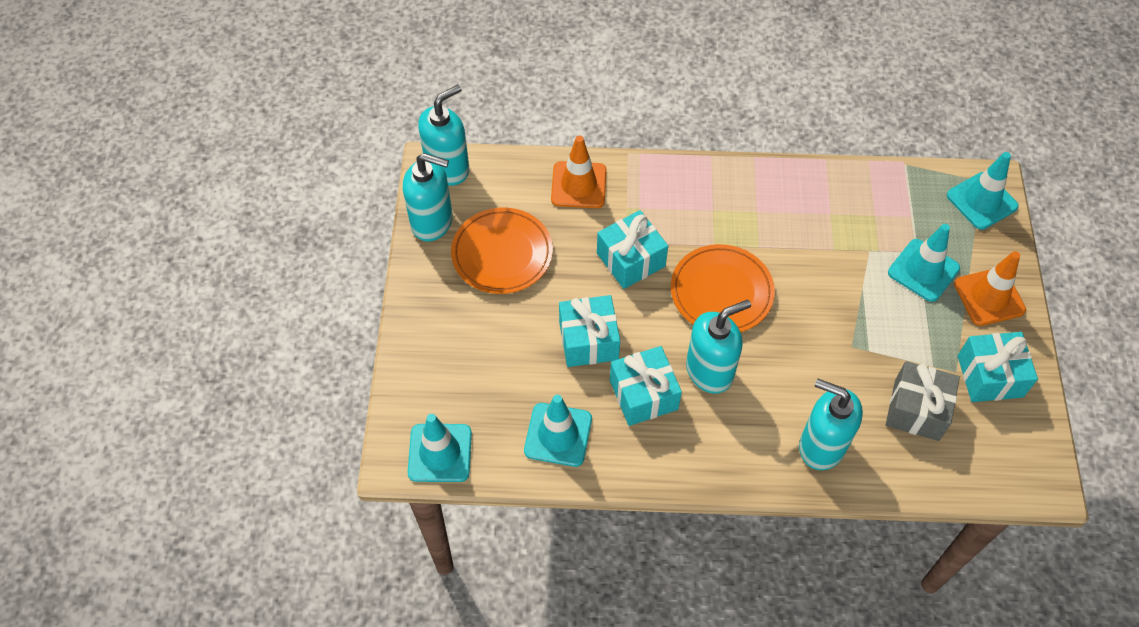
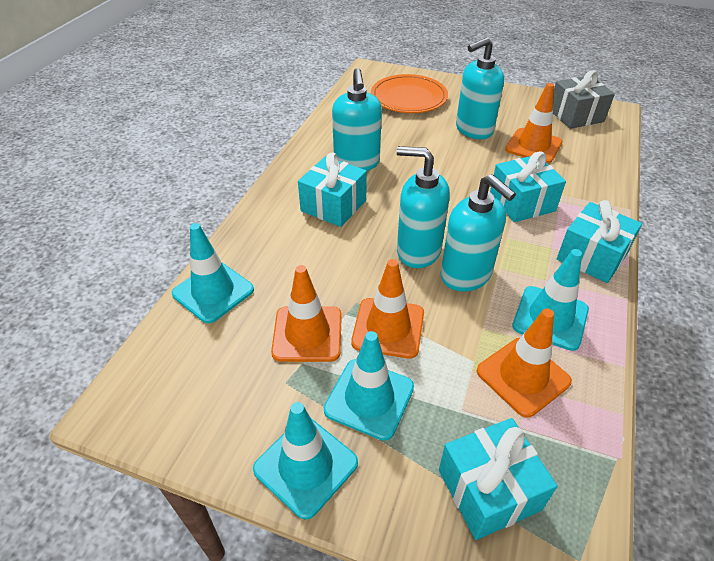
orange plate: [451,208,553,294] [671,244,775,332] = 2 -> [371,74,448,113] = 1
orange traffic cone: [551,136,607,208] [954,251,1026,326] = 2 -> [271,265,342,362] [351,259,424,359] [477,308,572,418] [505,83,562,163] = 4

